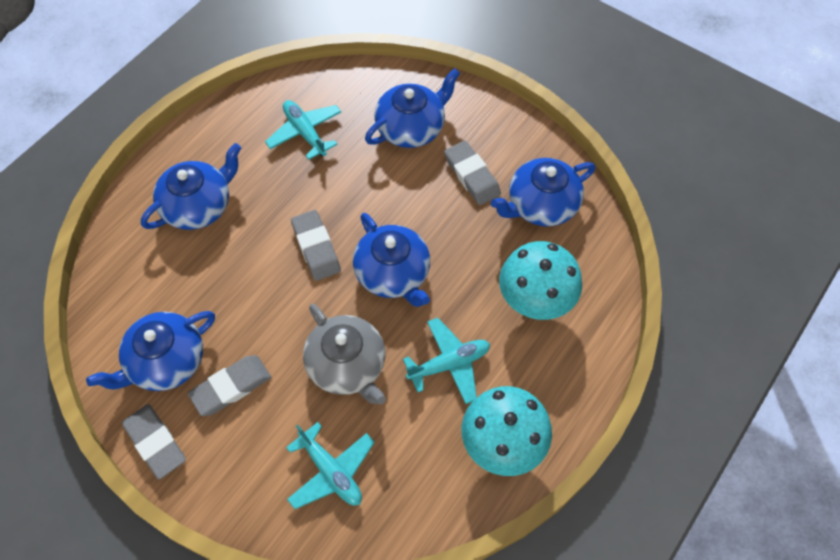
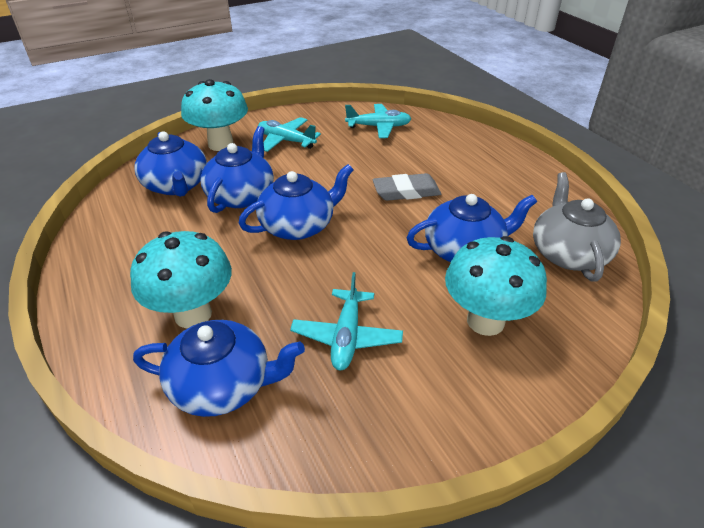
grey eraser: [122,404,186,480] [188,355,271,416] [291,210,341,281] [444,141,501,205] = 4 -> [373,173,441,201] = 1
turquoise mushroom: [462,386,552,476] [499,241,582,320] = 2 -> [130,231,232,329] [181,79,248,151] [445,236,547,336] = 3

